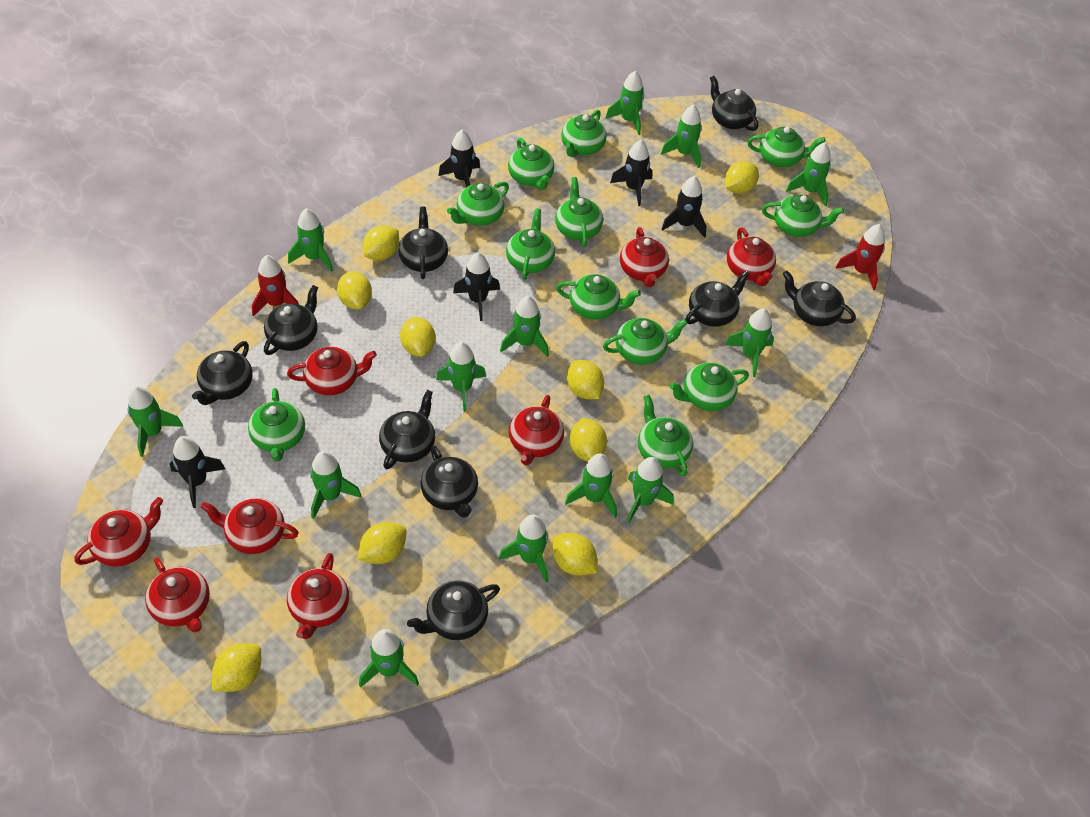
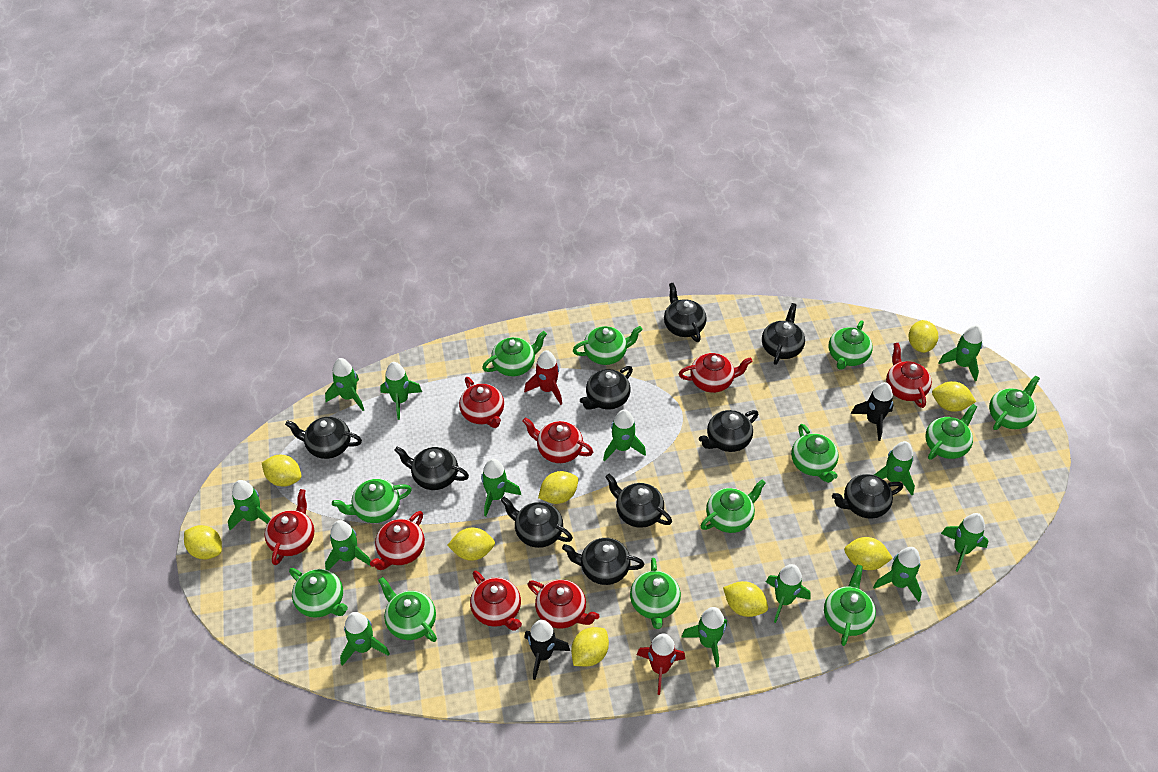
black rocket: [170,436,226,508] [438,130,480,187] [453,252,500,321] [610,140,653,206] [661,176,706,238] = 5 -> [524,620,570,680] [851,382,894,441] = 2
black teapot: [192,341,253,405] [264,285,318,355] [379,390,435,469] [398,207,448,279] [407,580,500,640] [421,445,478,518] [685,271,750,327] [710,76,758,131] [783,271,856,326] = 9 -> [285,417,362,459] [394,446,469,490] [501,497,573,548] [562,538,644,585] [580,366,633,409] [605,474,672,528] [664,283,707,342] [699,410,759,452] [762,303,805,365] [832,474,903,519] = 10

